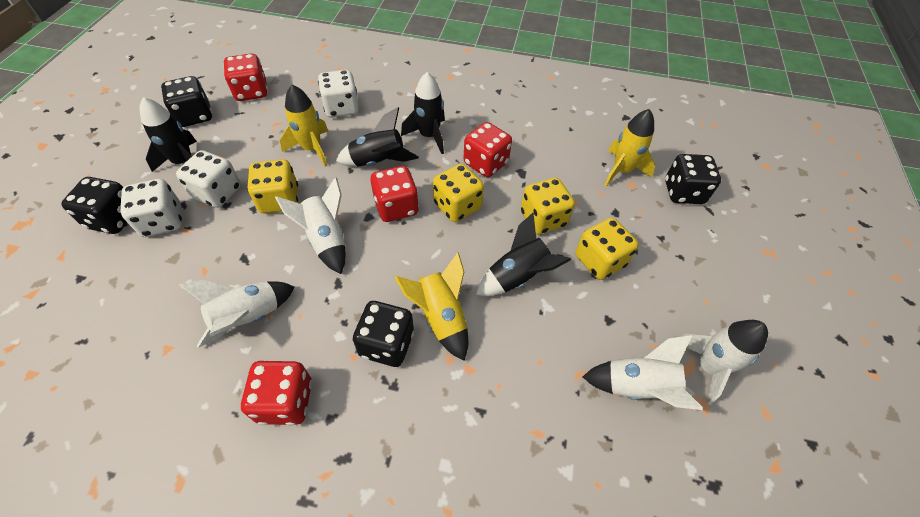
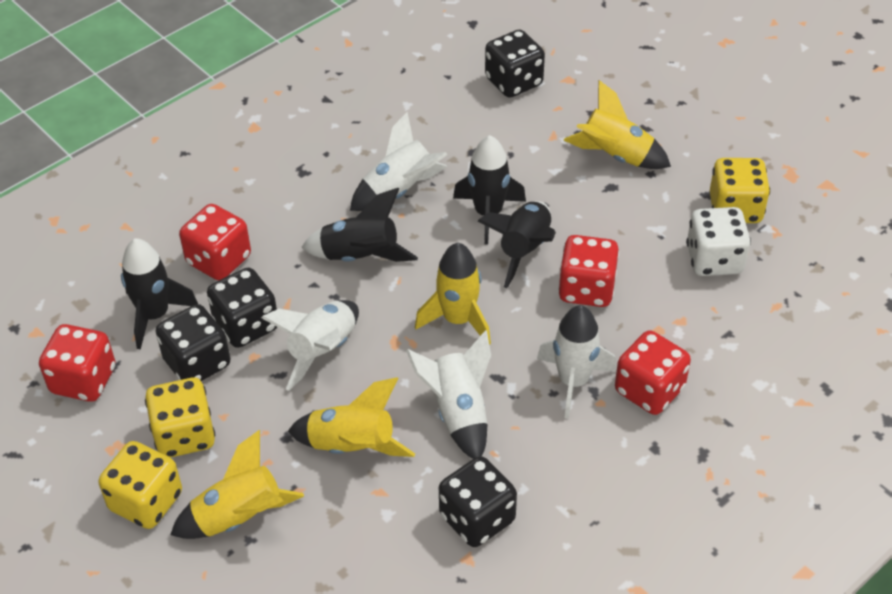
white dice: [121,179,182,237] [176,150,241,208] [318,70,359,118] = 3 -> [686,207,751,276] = 1
yellow dice: [247,159,298,213] [433,164,484,222] [521,178,575,234] [576,218,639,280] = 4 -> [98,441,182,529] [145,378,215,458] [710,158,770,223] = 3
yellow rocket: [280,85,328,167] [395,252,468,361] [604,109,655,187] = 3 -> [170,430,304,539] [288,377,415,457] [415,243,491,345] [564,80,671,169] = 4

